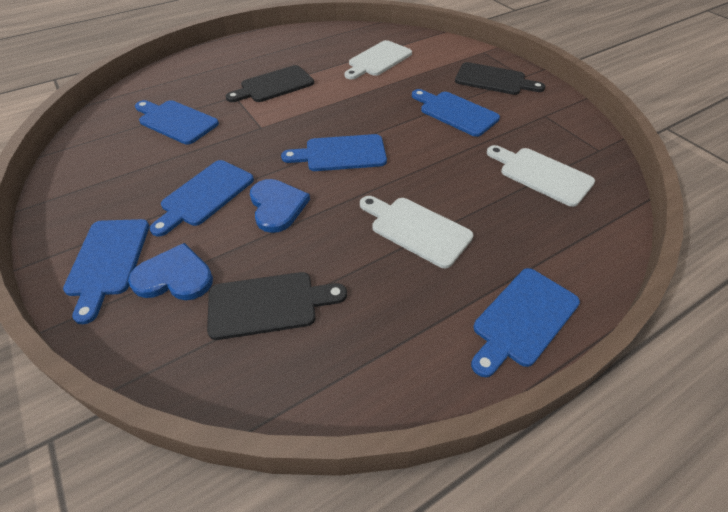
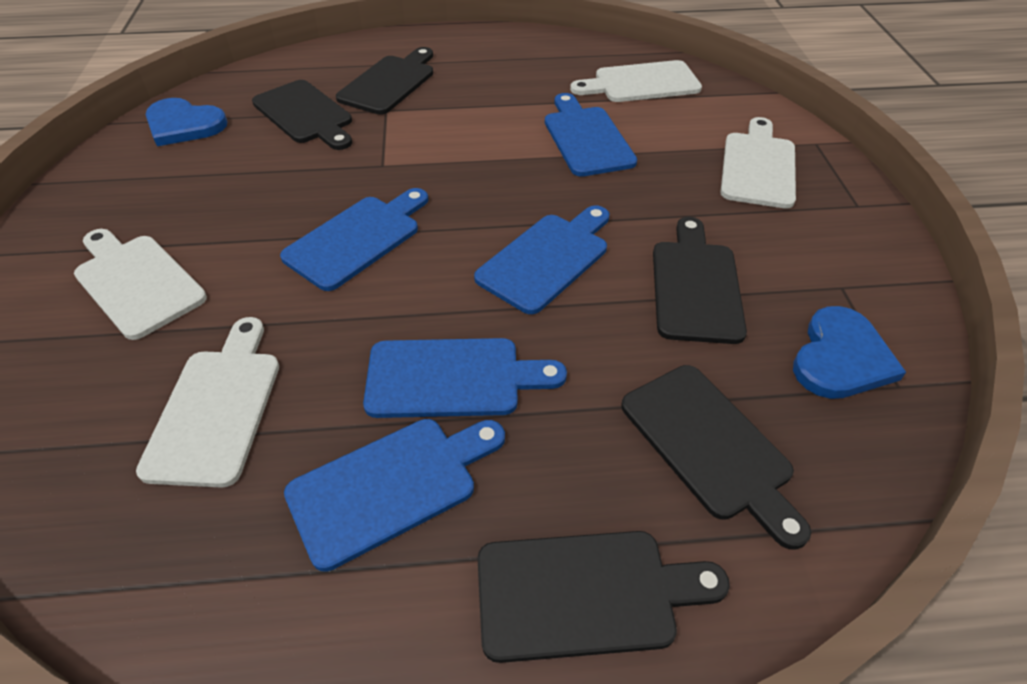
black cutting board: [207,272,347,340] [226,65,314,102] [455,62,545,95] = 3 -> [252,80,352,150] [336,47,433,115] [478,531,730,663] [621,365,811,550] [653,217,747,344] = 5
blue cutting board: [63,219,149,324] [135,100,219,145] [150,160,254,236] [281,134,387,171] [412,89,500,137] [471,268,580,377] = 6 -> [280,188,428,291] [284,419,505,572] [363,338,567,418] [474,205,609,314] [545,93,637,177] = 5
white cutting board: [345,40,412,80] [360,196,474,268] [487,145,595,207] = 3 -> [74,229,207,340] [136,317,279,488] [570,60,702,102] [720,117,796,209] = 4

